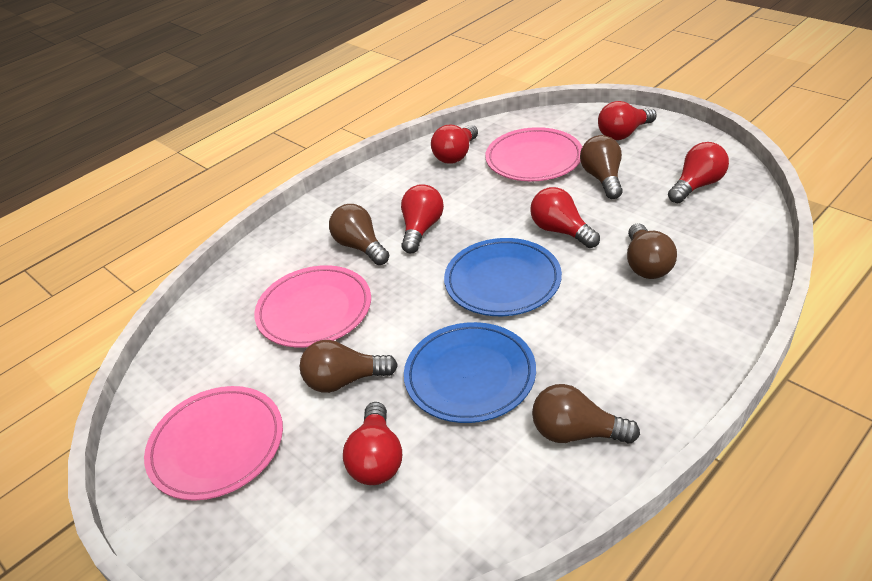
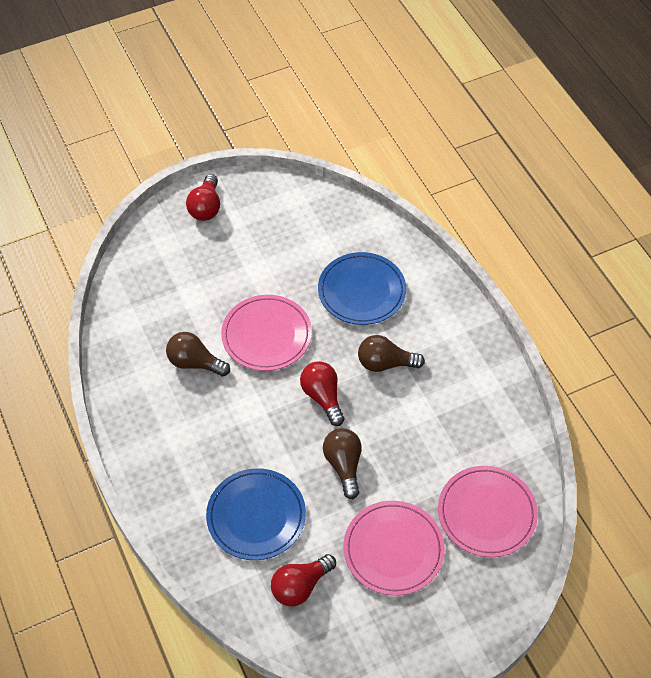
brown light bulb: [299,340,398,393] [329,204,389,265] [532,384,640,444] [580,135,623,199] [627,223,677,279] = 5 -> [166,332,230,376] [323,428,362,499] [358,335,425,372] = 3
red light bulb: [343,402,402,485] [401,184,444,253] [431,125,478,164] [530,187,600,248] [598,101,656,140] [668,142,729,203] = 6 -> [186,174,220,221] [271,554,336,607] [300,361,345,426] = 3

